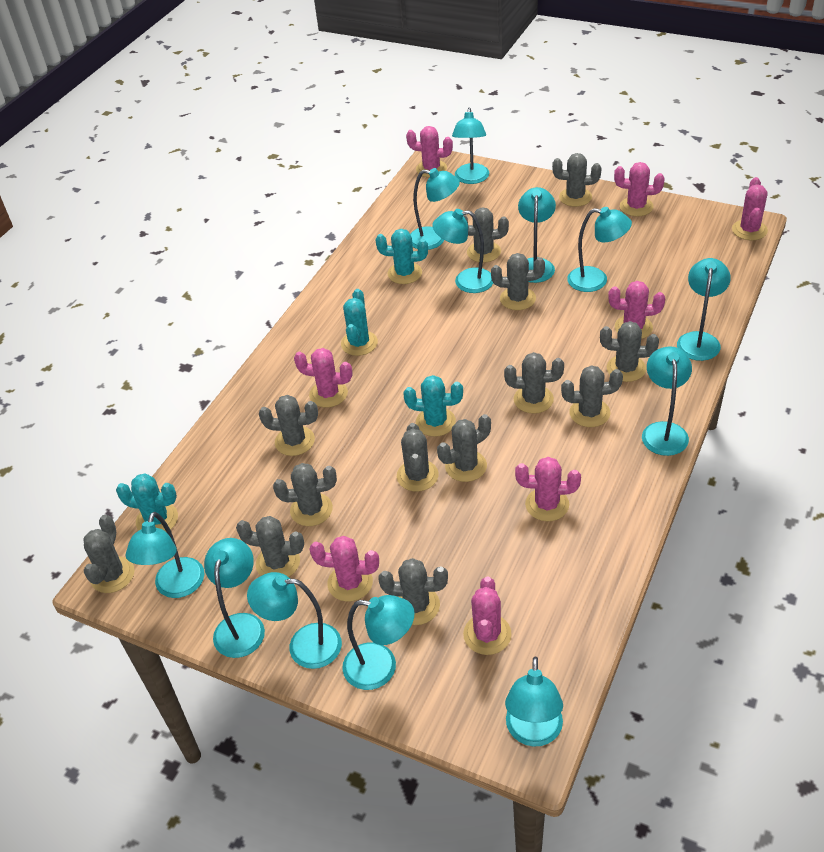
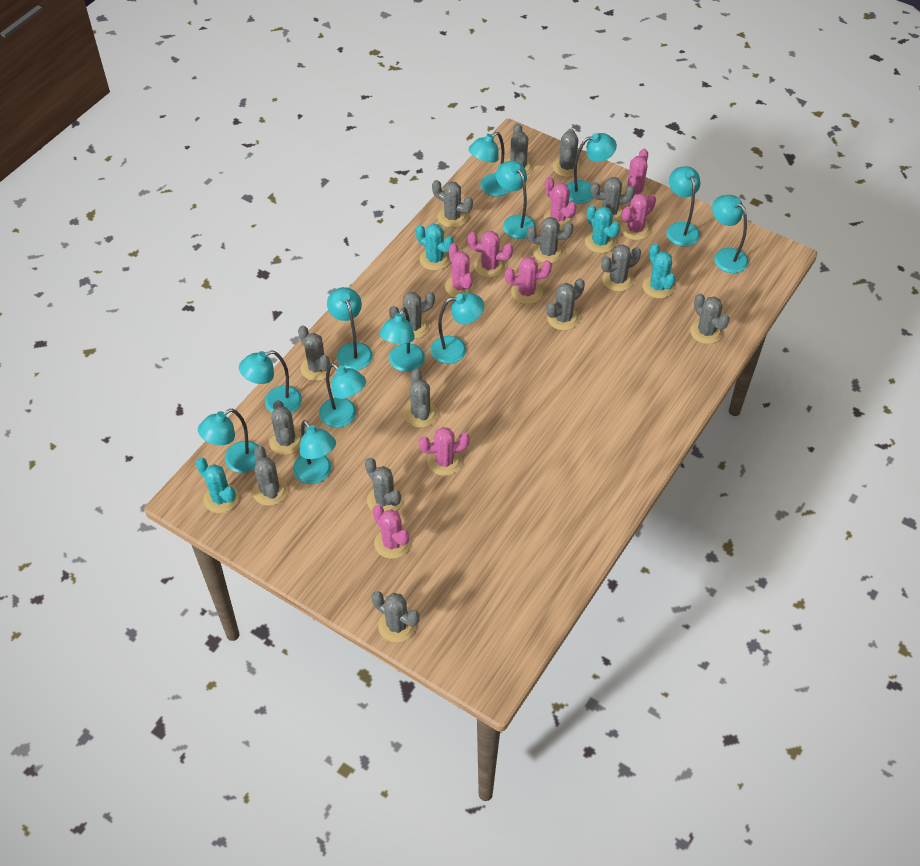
grey cactus: [83,515,134,593] [236,516,304,577] [259,395,318,456] [273,463,337,526] [378,558,448,625] [397,423,439,492] [437,414,491,482] [463,207,509,263] [491,253,545,310] [504,352,564,414] [552,153,601,207] [561,365,623,427] [600,321,659,382] = 13 -> [252,446,288,506] [269,400,302,455] [298,325,333,381] [365,458,402,511] [372,591,420,642] [389,291,435,339] [404,369,438,428] [432,180,473,228] [506,124,533,175] [527,217,573,263] [546,278,585,330] [553,129,582,177] [591,177,635,223] [601,244,641,292] [690,293,730,344] = 15

